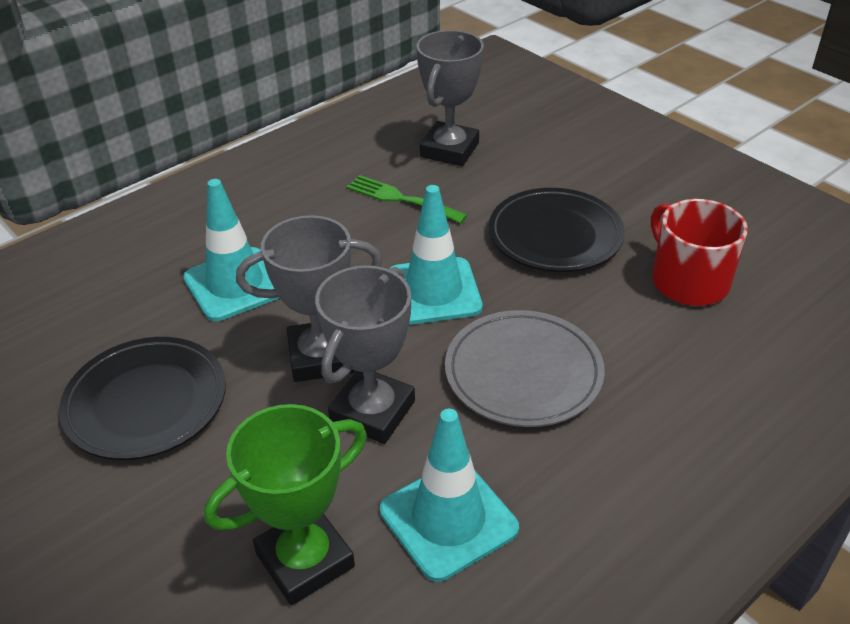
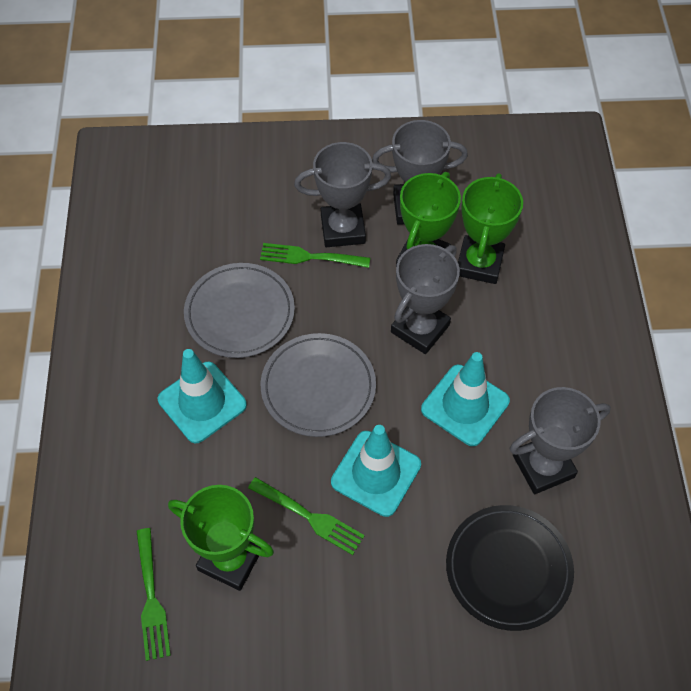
black plate: [59,337,226,460] [489,188,625,272] = 2 -> [446,505,574,631] = 1
green fork: [346,175,468,223] = 1 -> [136,528,171,661] [248,477,365,555] [260,243,370,268] = 3
green trophy: [204,404,367,605] = 1 -> [168,485,274,591] [396,172,461,265] [458,173,523,284] = 3
grey plate: [445,310,605,427] = 1 -> [184,263,295,358] [261,333,376,437] = 2
grey trophy: [236,215,382,382] [315,265,415,444] [416,30,484,166] = 3 -> [294,142,391,247] [372,120,468,225] [391,244,460,354] [509,387,611,494] = 4
red mug: [651,199,748,306] = 1 -> none = 0

